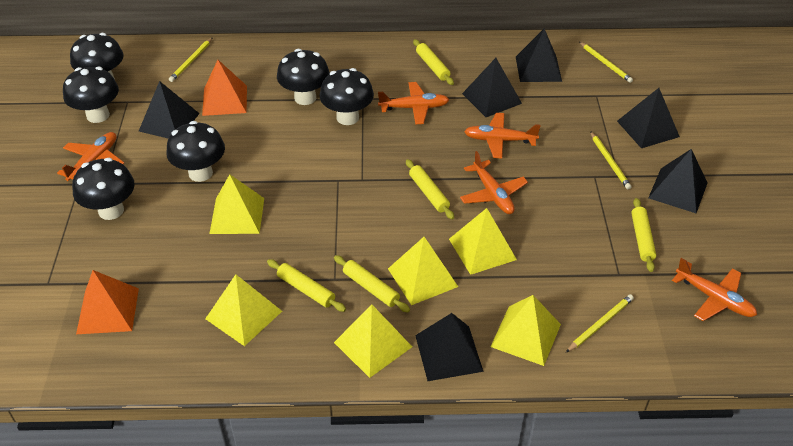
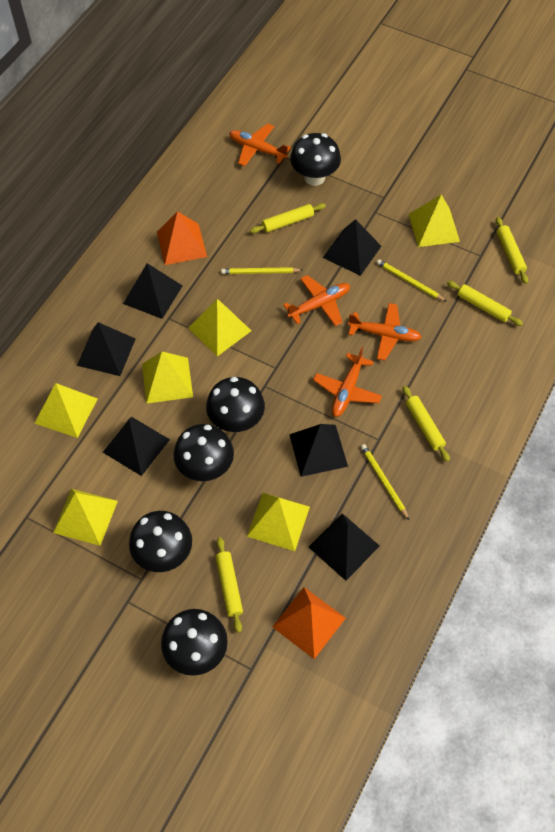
black mushroom: [63,67,119,123] [70,33,123,80] [72,158,135,220] [166,121,225,182] [277,49,330,105] [320,68,374,125] = 6 -> [129,511,192,572] [161,609,228,676] [174,424,234,481] [206,377,265,432] [290,133,341,186] = 5
orange plane: [57,132,124,181] [378,82,449,124] [460,151,528,214] [464,113,541,159] [672,258,757,321] = 5 -> [229,124,291,166] [283,275,350,326] [313,347,382,417] [348,303,422,360] = 4
yellow pencil: [169,37,213,82] [566,294,634,352] [580,42,633,83] [590,131,631,189] = 4 -> [221,267,302,274] [361,444,409,520] [377,259,447,302] = 3

